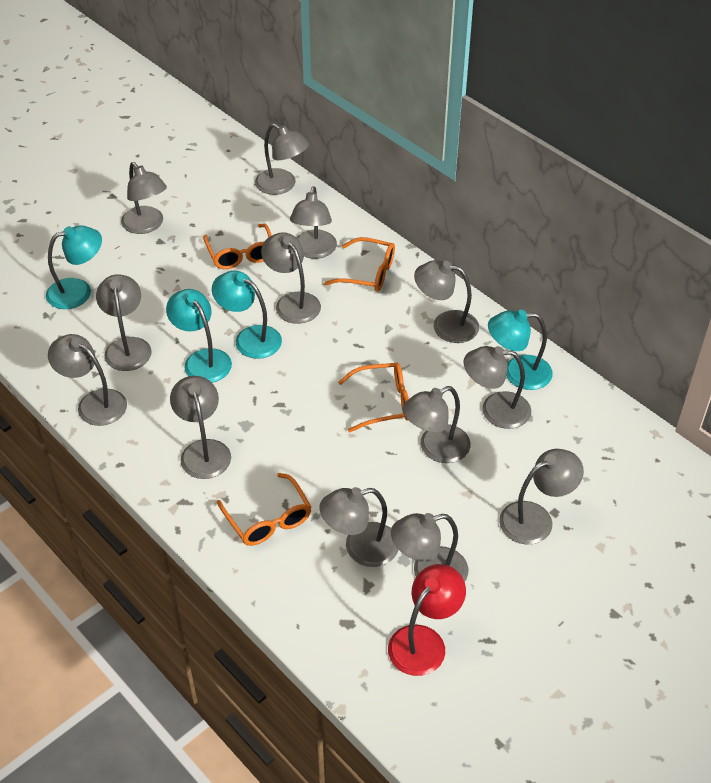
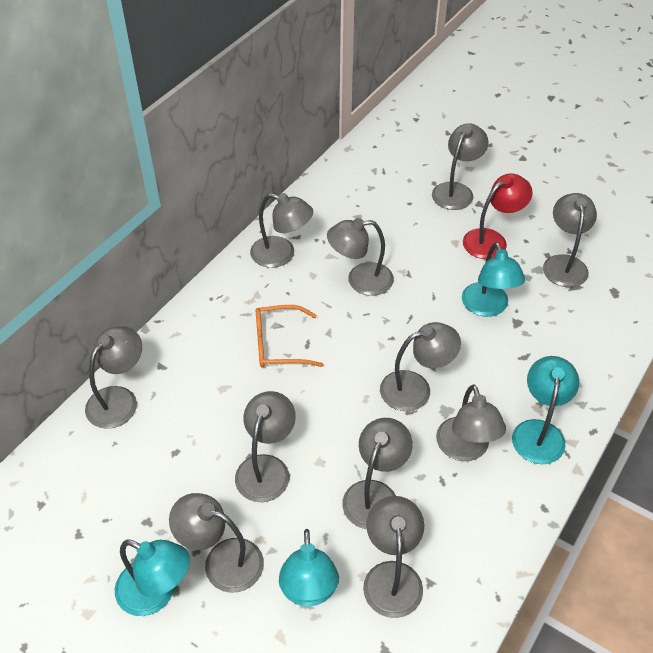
grey lamp: [48,334,127,426] [96,274,152,371] [121,162,167,234] [170,376,231,479] [255,123,309,195] [261,232,321,324] [290,186,337,259] [320,487,399,567] [391,513,468,582] [402,386,471,463] [414,260,479,343] [464,346,531,429] [499,449,584,545] = 13 -> [85,326,142,429] [169,493,264,593] [235,391,296,502] [250,193,313,268] [327,218,394,296] [342,418,413,529] [363,496,424,618] [380,322,461,411] [432,123,489,210] [436,384,506,461] [543,193,597,287] = 11
orange glasses: [203,224,272,269] [217,473,311,546] [324,237,395,292] [338,363,409,432] = 4 -> [256,305,323,368] = 1

